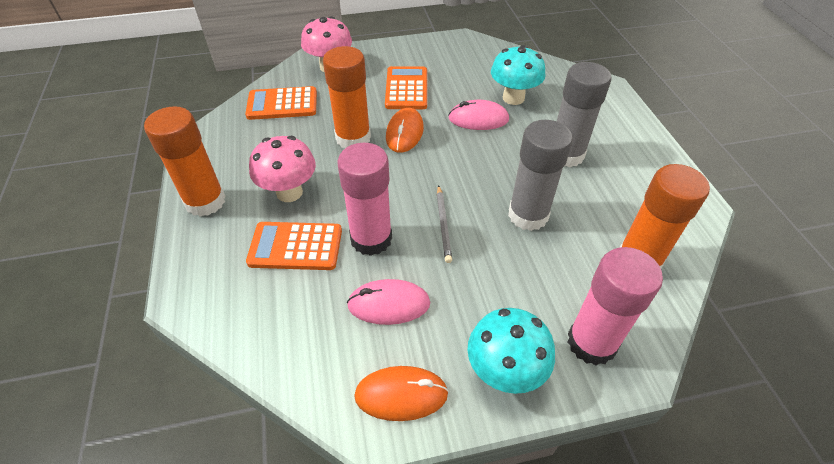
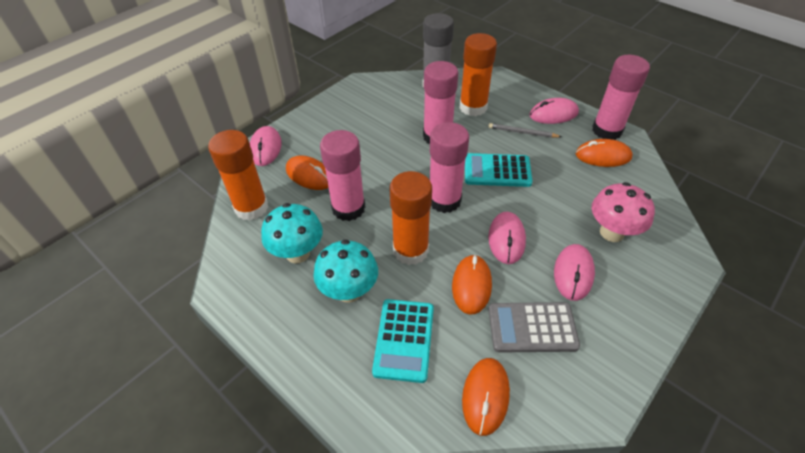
grey calculator: none = 0 -> [488,302,580,353] = 1
grey glue stick: [508,120,573,231] [557,62,612,167] = 2 -> [422,13,454,88] = 1
orange calculator: [245,86,317,120] [246,222,342,270] [385,66,427,109] = 3 -> none = 0
orange mouse: [354,366,449,421] [386,108,424,153] = 2 -> [286,155,329,190] [452,254,492,315] [462,358,510,436] [576,139,632,167] = 4
pink glue stick: [337,143,392,256] [567,247,663,366] = 2 -> [320,130,365,221] [423,61,458,144] [430,122,469,213] [592,55,650,140] = 4
pink mouse: [347,279,430,325] [448,100,509,130] = 2 -> [250,126,282,166] [488,212,526,264] [529,98,579,124] [554,244,595,301] = 4
pink mushroom: [249,136,316,202] [301,16,352,72] = 2 -> [592,182,655,242] = 1
turquoise calculator: none = 0 -> [372,299,434,383] [465,153,532,187] = 2

